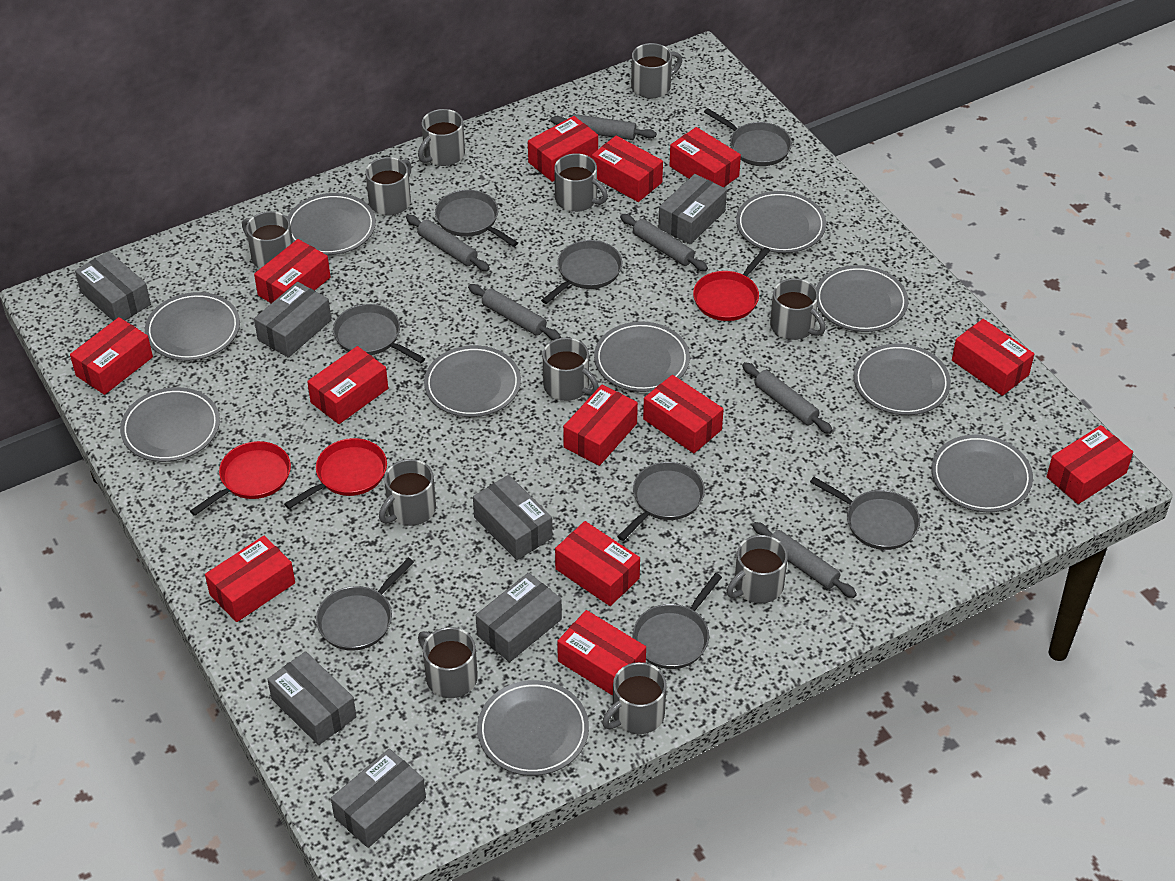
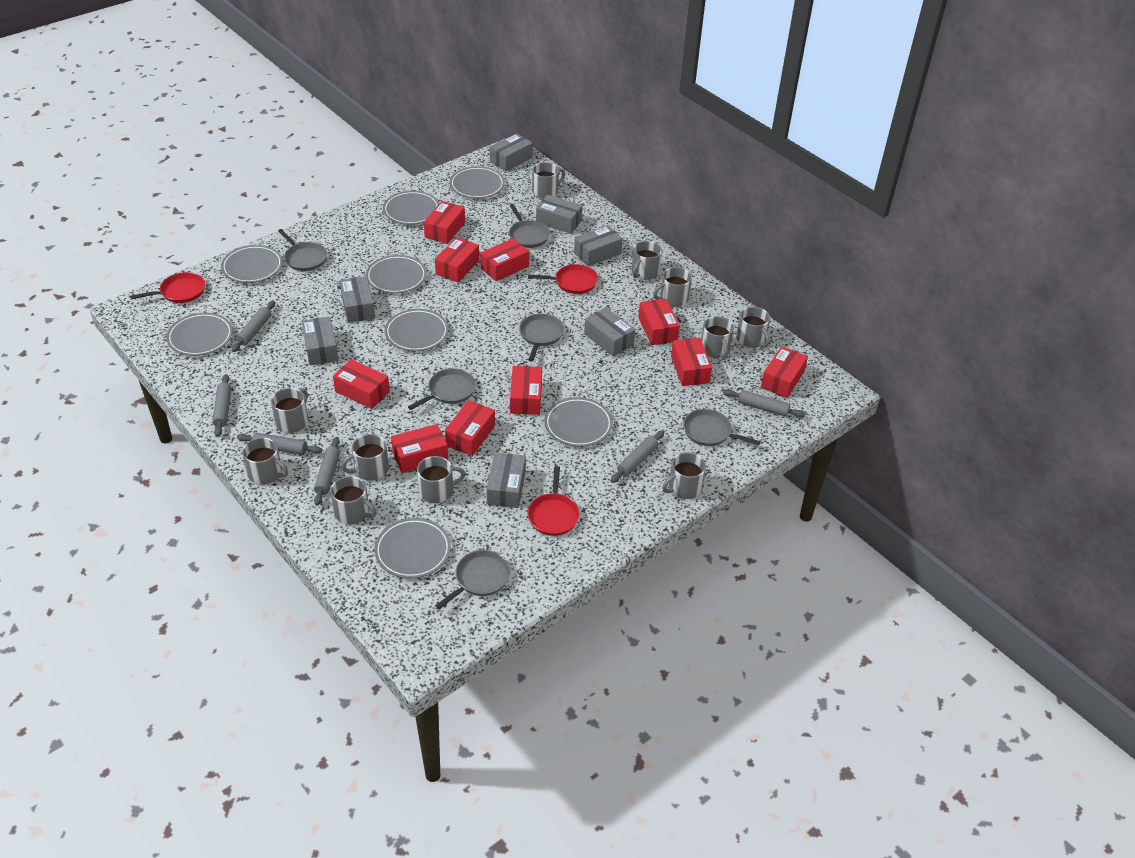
grey pan: [316,558,414,651] [333,304,425,363] [435,190,518,247] [541,240,622,304] [617,462,705,541] [633,573,722,669] [704,108,792,166] [810,477,920,550] = 8 -> [278,229,327,271] [408,368,476,410] [435,550,510,609] [509,204,550,248] [519,314,564,361] [683,409,761,446] = 6
grey plate: [120,387,220,462] [145,292,240,361] [287,193,376,255] [424,345,521,417] [477,680,589,776] [594,322,690,392] [736,191,826,253] [816,265,908,332] [853,344,951,415] [931,434,1033,512] = 10 -> [166,313,233,356] [221,245,283,283] [366,255,427,294] [374,518,451,578] [383,191,439,225] [385,309,449,351] [450,166,505,199] [544,397,613,447] = 8
red box: [70,317,153,395] [205,536,295,622] [254,239,330,303] [307,346,388,424] [528,116,598,182] [555,521,640,606] [557,610,646,696] [563,385,638,466] [592,136,663,202] [643,375,724,453] [669,127,741,187] [952,319,1034,396] [1047,425,1133,504] = 13 -> [333,359,390,409] [391,424,448,473] [424,201,465,244] [435,237,479,282] [445,400,495,456] [480,238,529,281] [510,366,542,415] [638,298,680,345] [671,338,712,386] [761,346,808,398] = 10

